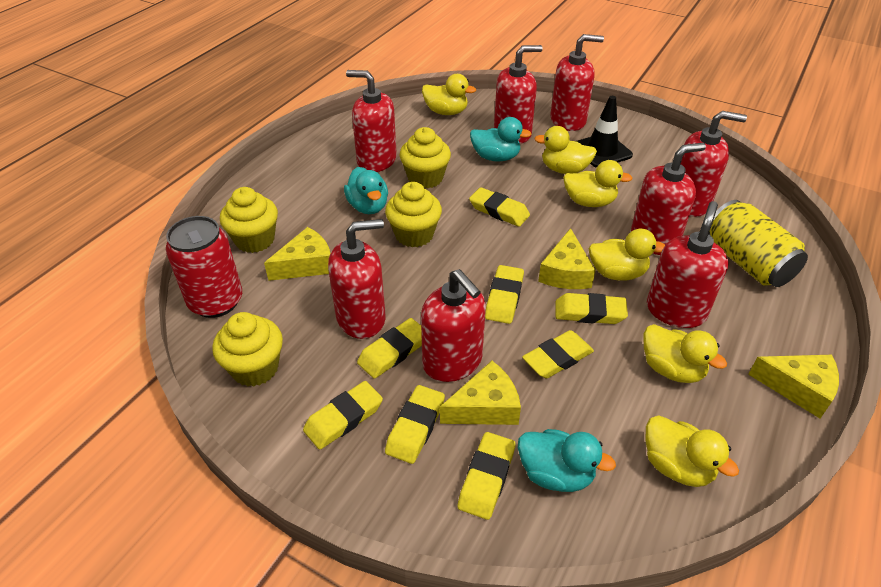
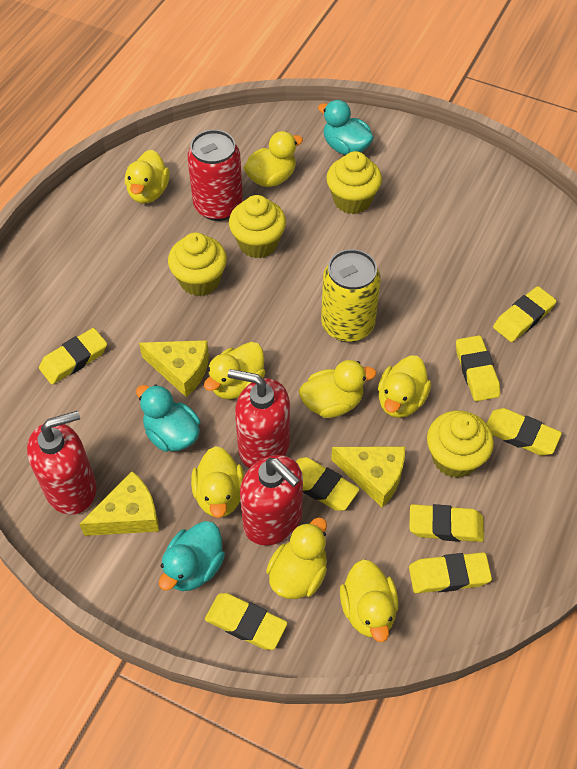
black traffic cone: [576,96,633,168] = 1 -> none = 0
red soap dispenser: [328,219,386,339] [346,70,397,172] [421,269,486,382] [494,45,543,144] [551,34,604,131] [631,143,706,255] [647,201,728,328] [681,111,747,217] = 8 -> [27,411,96,515] [228,369,290,468] [240,455,303,546] = 3
yellow cheese: [264,227,330,281] [440,361,521,425] [538,228,596,289] [748,355,839,418] = 4 -> [79,471,159,536] [139,340,209,397] [331,446,405,507] = 3
yellow duck: [422,74,476,115] [534,126,597,174] [563,160,633,207] [589,229,665,281] [643,324,727,383] [646,415,739,487] = 6 -> [125,150,170,203] [191,446,244,518] [204,342,265,399] [244,131,303,187] [266,517,327,599] [299,360,376,418] [340,559,399,642] [378,356,431,418] = 8

